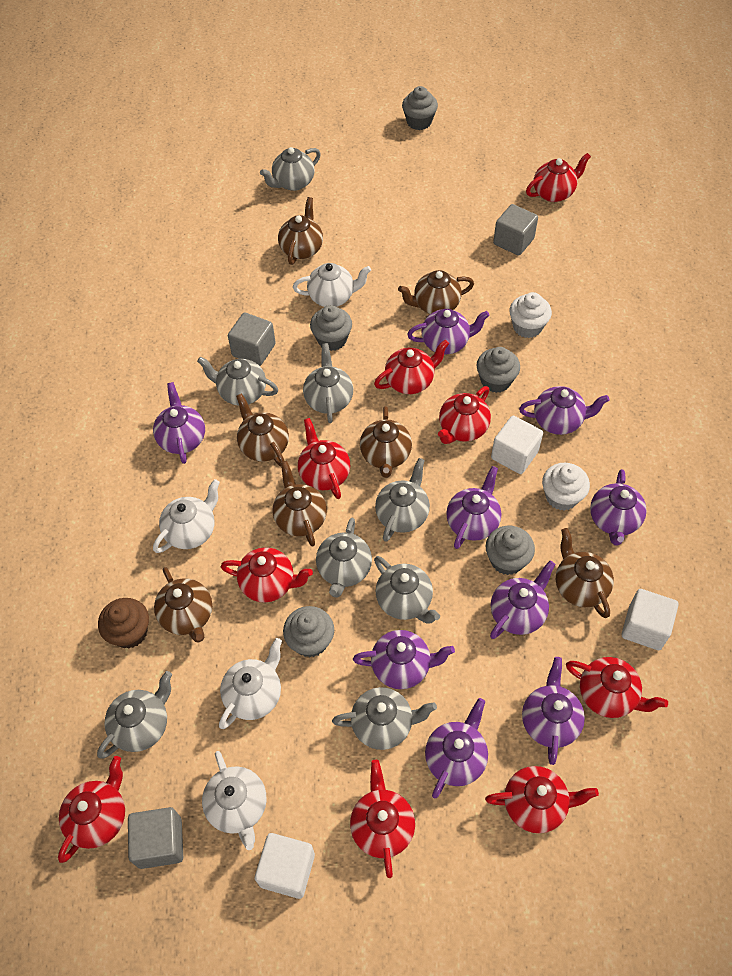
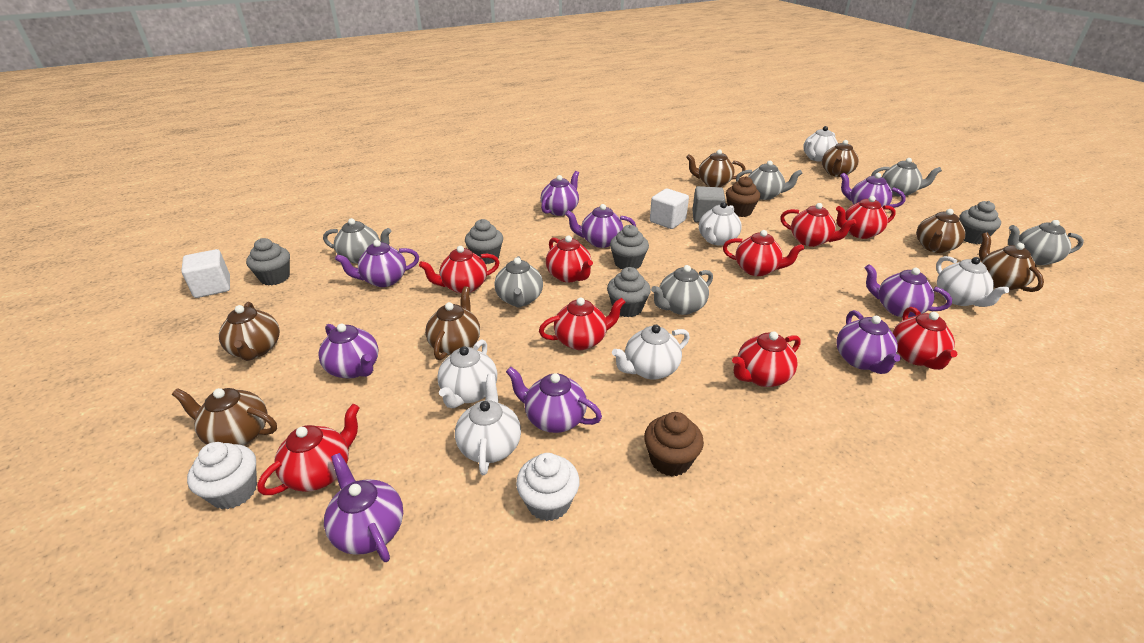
brown cupcake: [98,598,149,649] = 1 -> [644,412,704,476] [726,176,760,217] = 2
grey cube: [128,807,183,869] [228,312,276,366] [493,204,538,256] = 3 -> [692,186,725,223] = 1
grey teapot: [97,671,172,759] [197,357,278,406] [260,147,321,191] [303,343,353,423] [316,518,372,598] [332,687,437,750] [374,556,440,624] [375,458,430,542] = 8 -> [323,218,392,264] [494,256,543,308] [651,265,713,315] [736,161,803,200] [871,158,942,197] [1008,220,1084,265] = 6
white cube: [255,833,315,899] [491,416,543,474] [622,589,678,650] = 3 -> [181,249,230,298] [650,188,689,229] = 2
white teapot: [153,479,220,553] [202,751,266,850] [219,638,282,729] [293,263,371,307] = 4 -> [437,339,497,408] [455,374,521,475] [612,325,690,380] [699,202,742,246] [803,126,838,162] [936,256,1010,307] = 6

